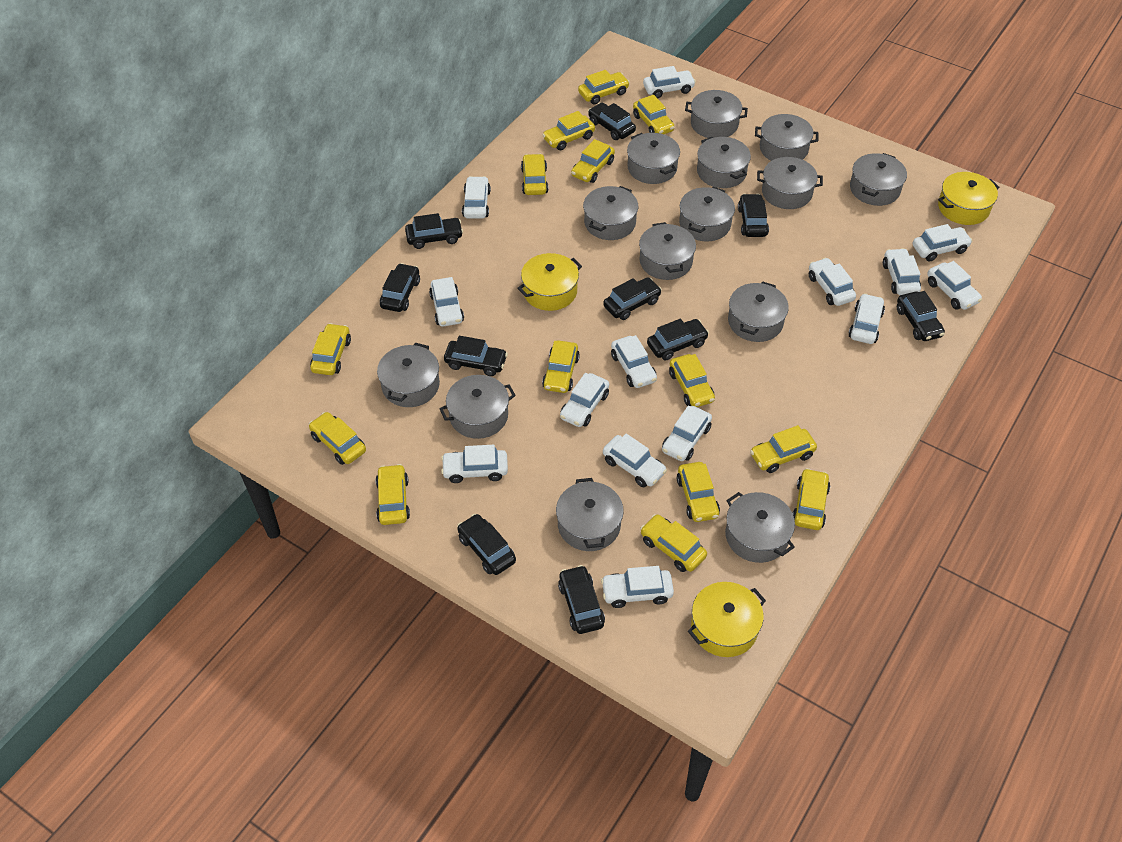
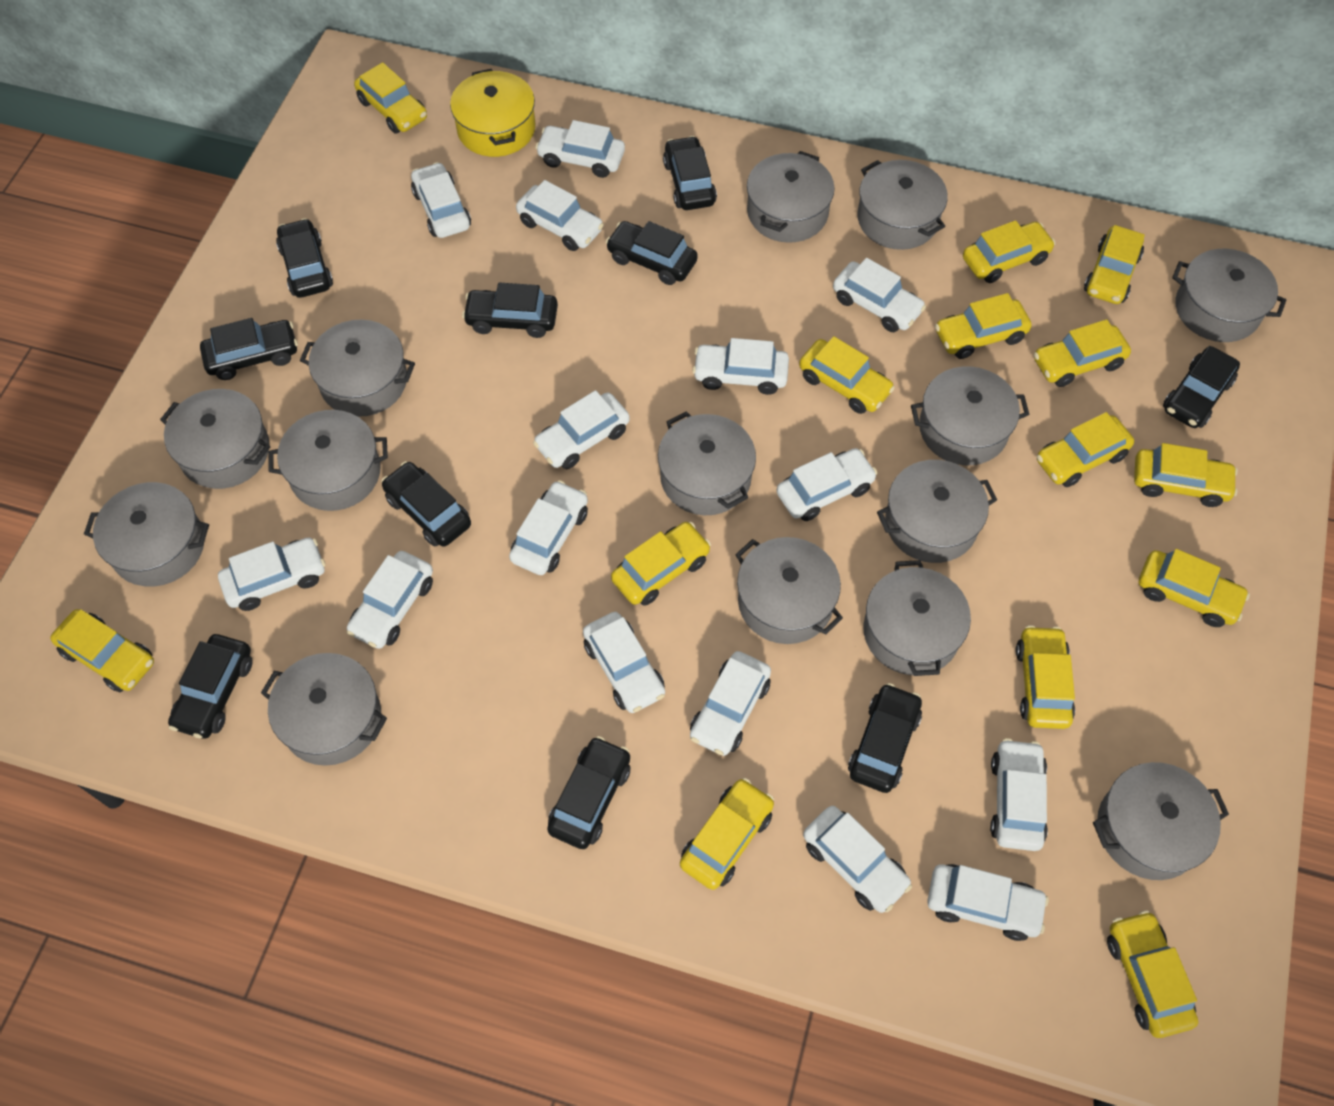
white car: [429,277,464,327] [441,445,508,483] [462,176,491,219] [560,373,609,427] [601,566,674,608] [603,434,667,487] [611,335,657,388] [643,66,696,98] [662,406,712,461] [809,258,856,306] [849,293,885,344] [883,248,921,295] [913,224,972,261] [927,261,982,310] = 14 -> [218,538,325,611] [346,551,433,649] [411,162,471,238] [509,480,588,575] [516,180,604,251] [533,390,630,469] [535,120,625,178] [583,612,665,713] [690,651,771,756] [692,338,789,395] [776,448,877,521] [803,806,912,913] [833,258,926,332] [927,864,1049,941] [990,738,1048,851] = 15
yellow pot: [517,253,582,311] [688,582,766,657] [938,172,999,225] = 3 -> [450,69,535,157] = 1

